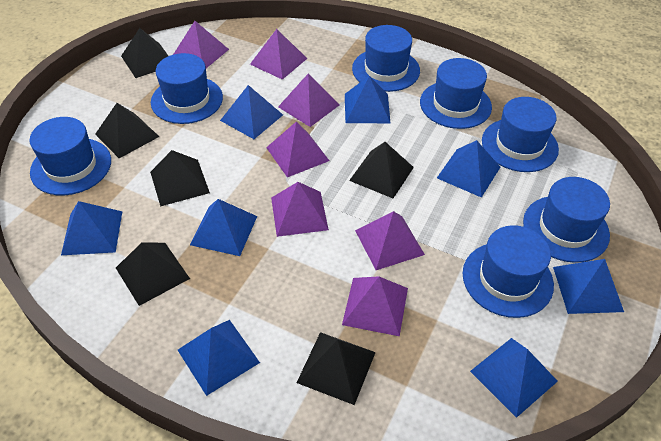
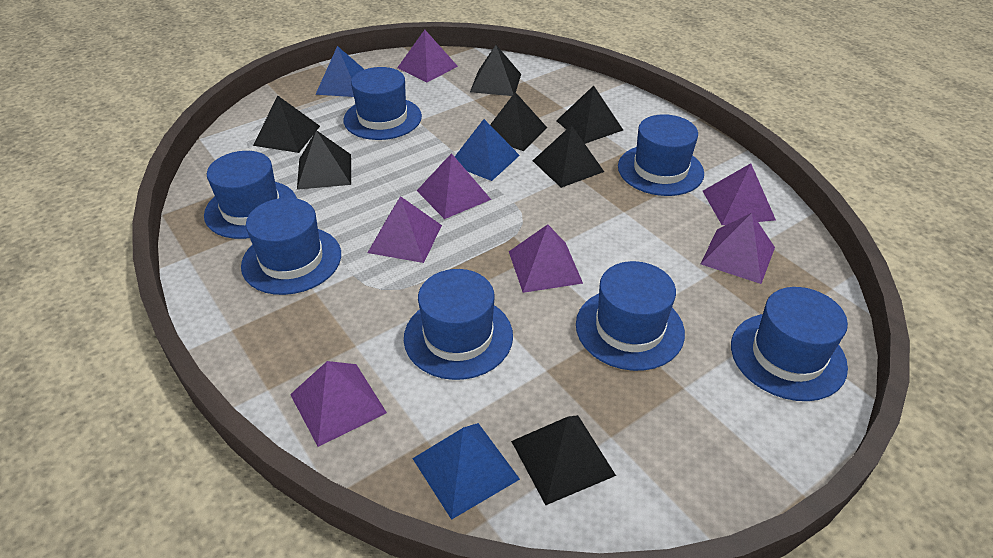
black pyramid: [95,103,159,158] [116,242,190,306] [121,28,168,78] [150,150,210,207] [297,332,376,405] [349,142,414,198] = 6 -> [253,95,320,153] [297,130,351,190] [470,45,521,96] [490,92,547,151] [511,415,616,505] [533,125,604,188] [556,86,623,144] = 7
blue pyramid: [61,201,122,255] [178,320,260,396] [190,199,257,256] [220,85,283,139] [345,76,390,123] [437,140,500,198] [470,338,558,418] [553,259,624,314] = 8 -> [315,46,365,97] [412,423,520,520] [455,119,520,181] = 3

